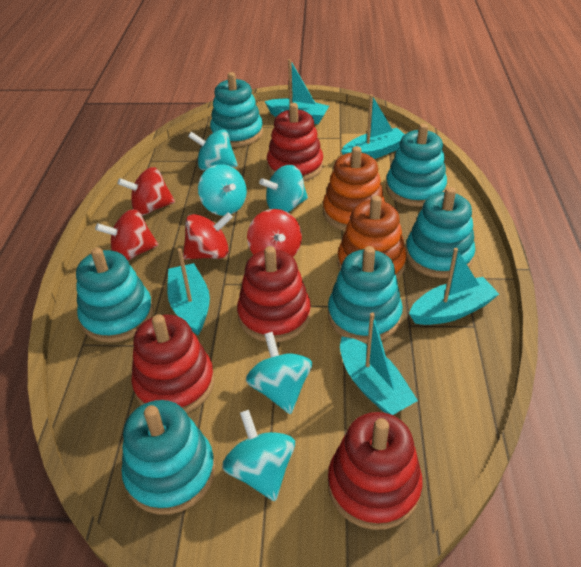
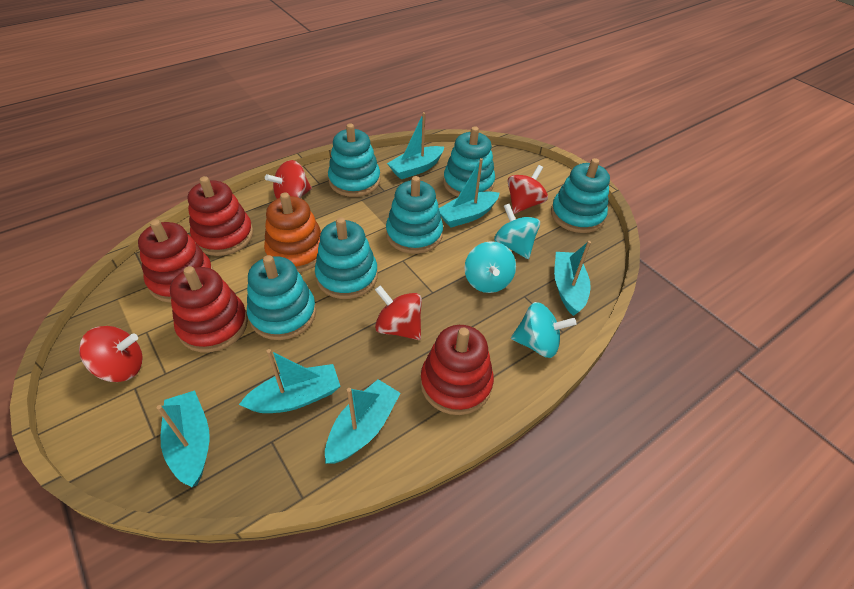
orange stacking toy: [323,146,385,231] [338,195,406,279] = 2 -> [264,193,321,272] = 1
turquoise boat: [168,248,210,335] [264,59,329,124] [340,312,418,415] [341,94,405,159] [409,248,499,325] = 5 -> [157,390,209,487] [239,349,340,413] [325,379,401,464] [387,112,444,179] [439,158,499,228] [554,241,591,316] = 6
turquoise spinning top: [188,129,238,171] [198,164,247,216] [222,410,295,501] [246,332,312,414] [259,165,308,212] = 5 -> [465,241,516,293] [494,204,540,259] [511,302,577,358] = 3

